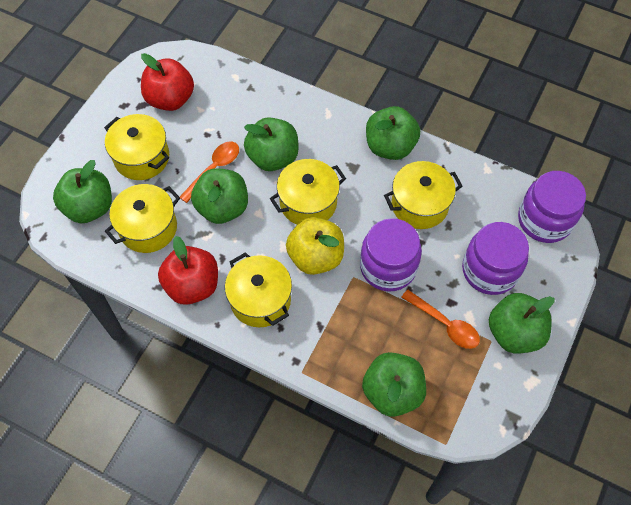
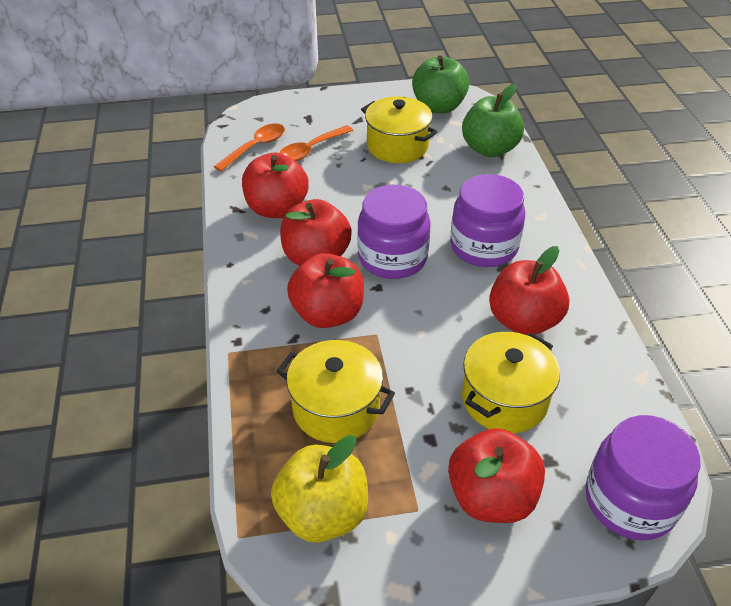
green apple: [53,160,112,224] [191,168,248,224] [244,117,299,171] [362,352,426,417] [366,106,420,160] [489,293,555,353] = 6 -> [412,55,469,114] [462,84,524,157] = 2
red apple: [141,53,194,111] [158,236,218,305] = 2 -> [242,152,309,218] [280,199,352,266] [287,253,364,328] [448,428,545,523] [489,246,569,335] = 5
yellow pot: [104,114,169,180] [105,184,180,253] [225,252,292,327] [270,159,346,225] [384,161,463,229] = 5 -> [277,340,395,443] [361,97,437,163] [462,332,560,434] = 3

